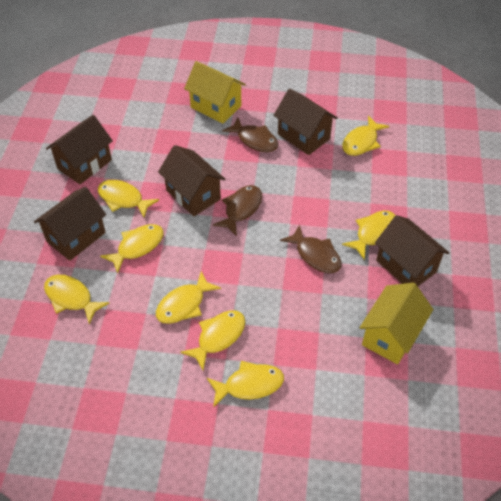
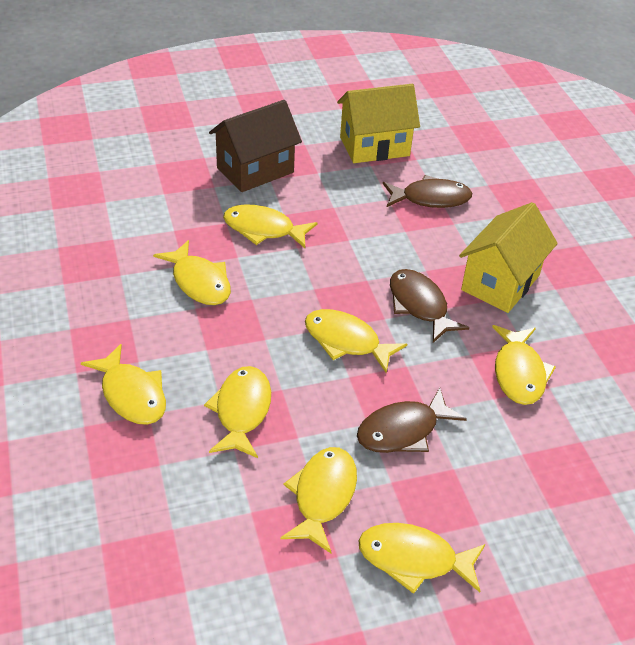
brown house: [34,187,106,261] [46,115,113,184] [158,145,225,217] [274,88,337,155] [375,215,449,286] = 5 -> [209,100,302,192] = 1

